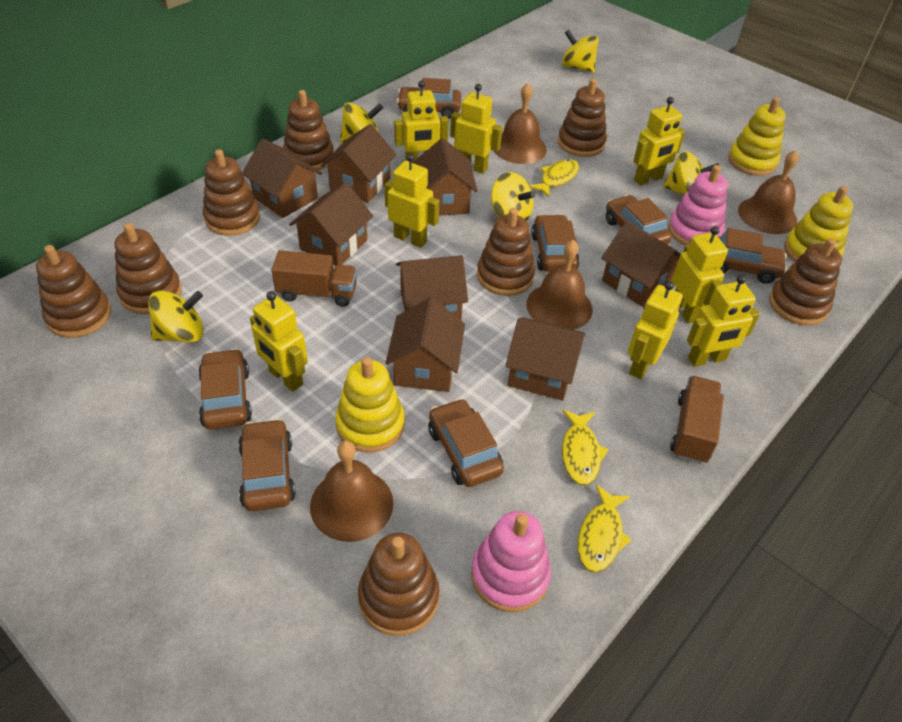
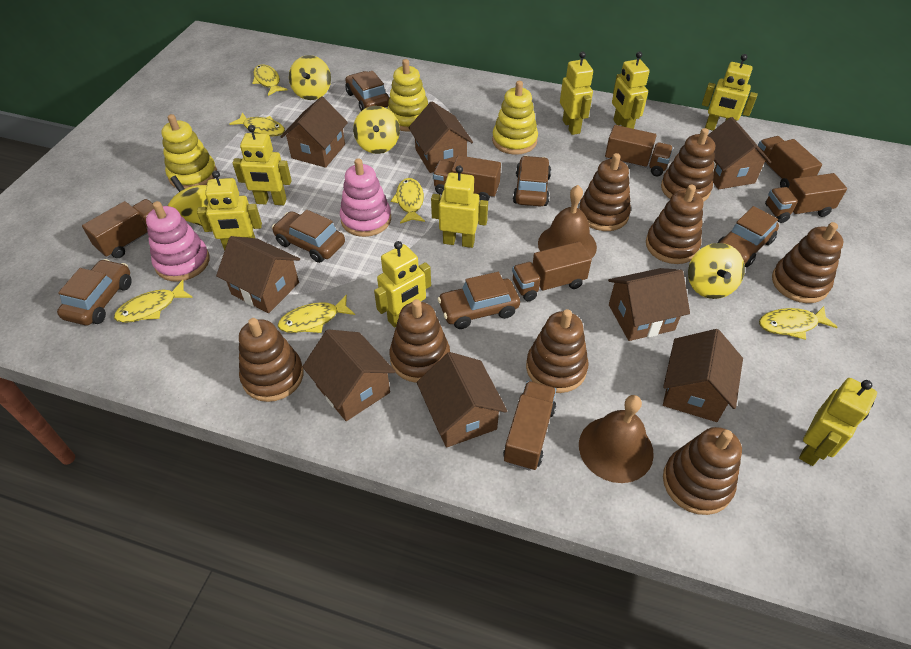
brown bell: [310,441,393,542] [494,83,547,164] [526,240,593,330] [738,150,799,234] = 4 -> [538,185,597,259] [579,395,654,483] = 2
brown car: [198,348,252,430] [238,419,296,511] [397,78,461,119] [428,398,504,487] [531,214,579,272] [606,195,672,245] [719,228,787,284] = 7 -> [57,259,132,325] [272,210,345,263] [345,71,389,111] [438,272,520,329] [513,156,551,207] [717,206,779,267] = 6
brown truck: [271,250,357,307] [670,376,724,464] = 2 -> [82,199,154,258] [433,155,501,201] [503,381,556,471] [512,242,592,301] [605,125,673,176] [758,136,822,187] [765,173,847,223] = 7
yellow fish: [529,159,579,197] [562,410,608,485] [578,485,632,572] = 3 -> [114,280,193,323] [229,112,285,136] [253,64,287,96] [278,295,355,333] [391,178,425,224] [759,306,838,340] = 6
yellow spinning top: [148,291,204,343] [340,102,383,143] [491,172,535,221] [562,30,599,73] [663,151,719,195] = 5 -> [168,176,208,226] [289,55,331,100] [353,106,400,154] [688,243,745,299] = 4

